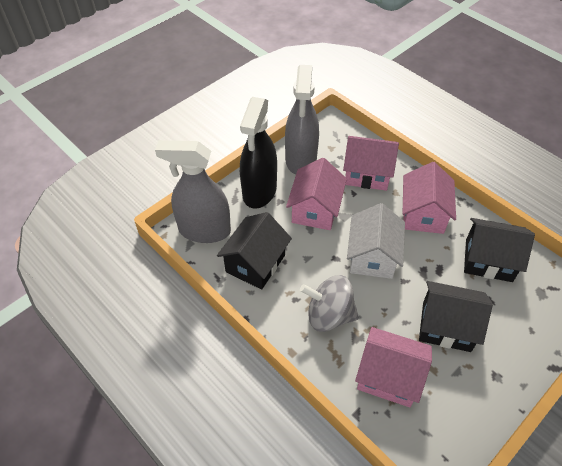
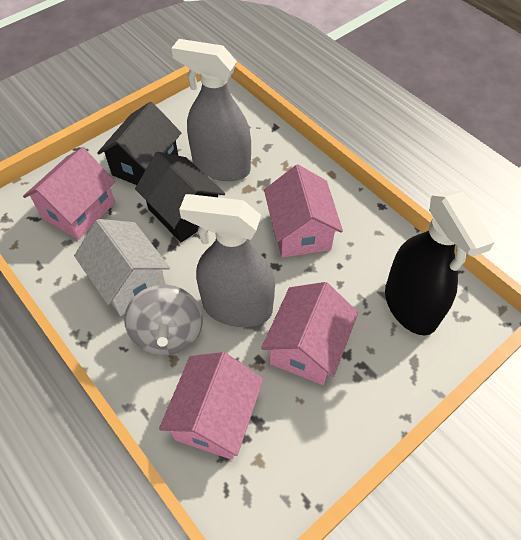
black house: [217,212,292,290] [419,281,493,352] [464,218,535,282] = 3 -> [97,102,181,185] [135,152,225,242] = 2

